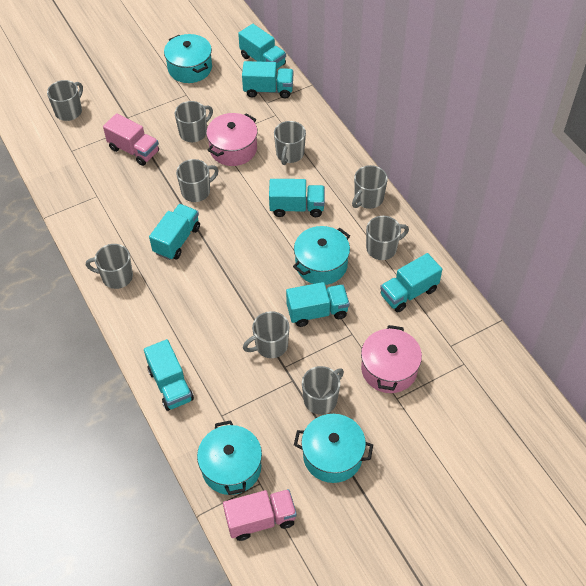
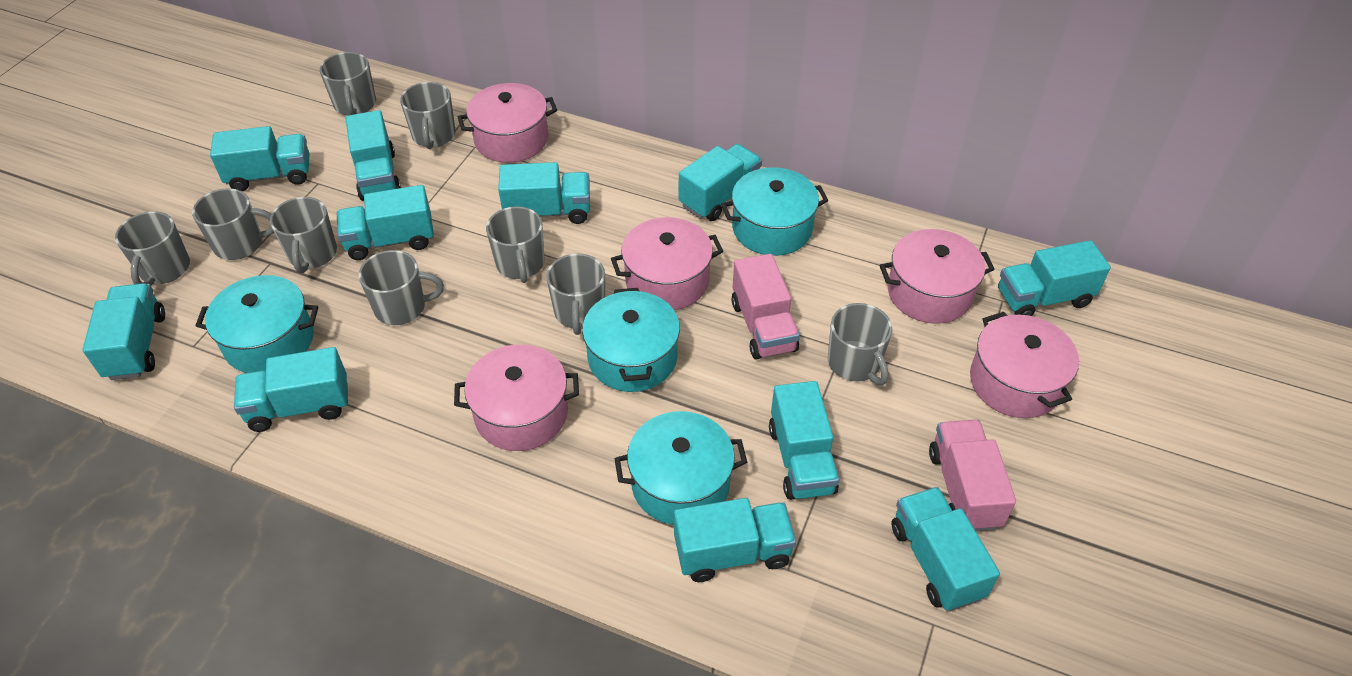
pink pot: [206,113,258,166] [361,325,422,393] = 2 -> [454,344,579,451] [458,83,557,163] [611,217,723,310] [880,229,995,324] [970,312,1079,418] = 5
turquoise truck: [144,339,194,411] [149,204,200,260] [238,24,286,69] [242,61,294,99] [269,179,325,217] [286,282,350,327] [380,253,442,312] = 7 -> [82,283,165,380] [210,126,310,191] [234,347,348,432] [337,185,434,260] [345,110,401,201] [498,162,590,224] [674,498,796,582] [679,144,762,221] [769,381,839,500] [891,487,1000,611] [998,240,1111,316] = 11

